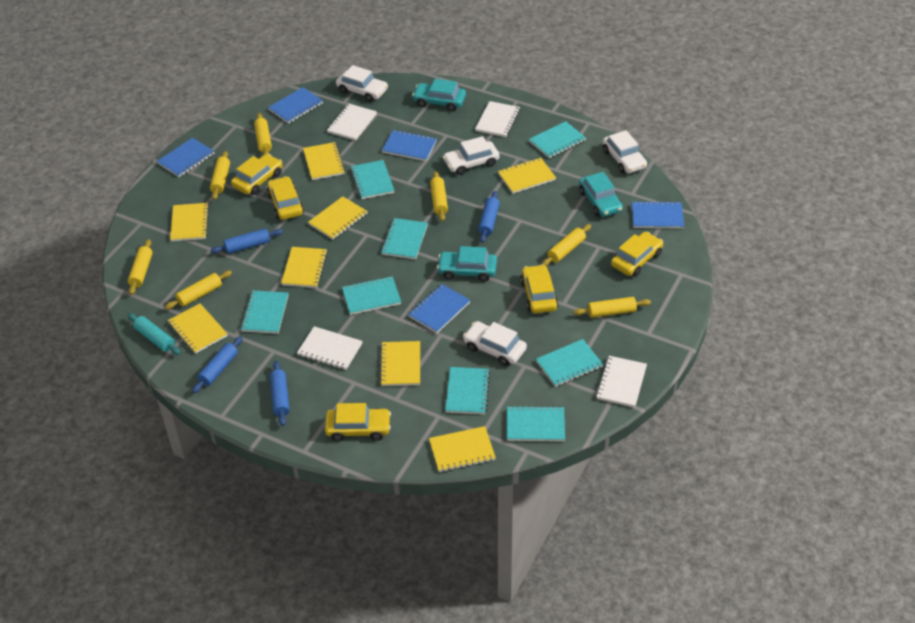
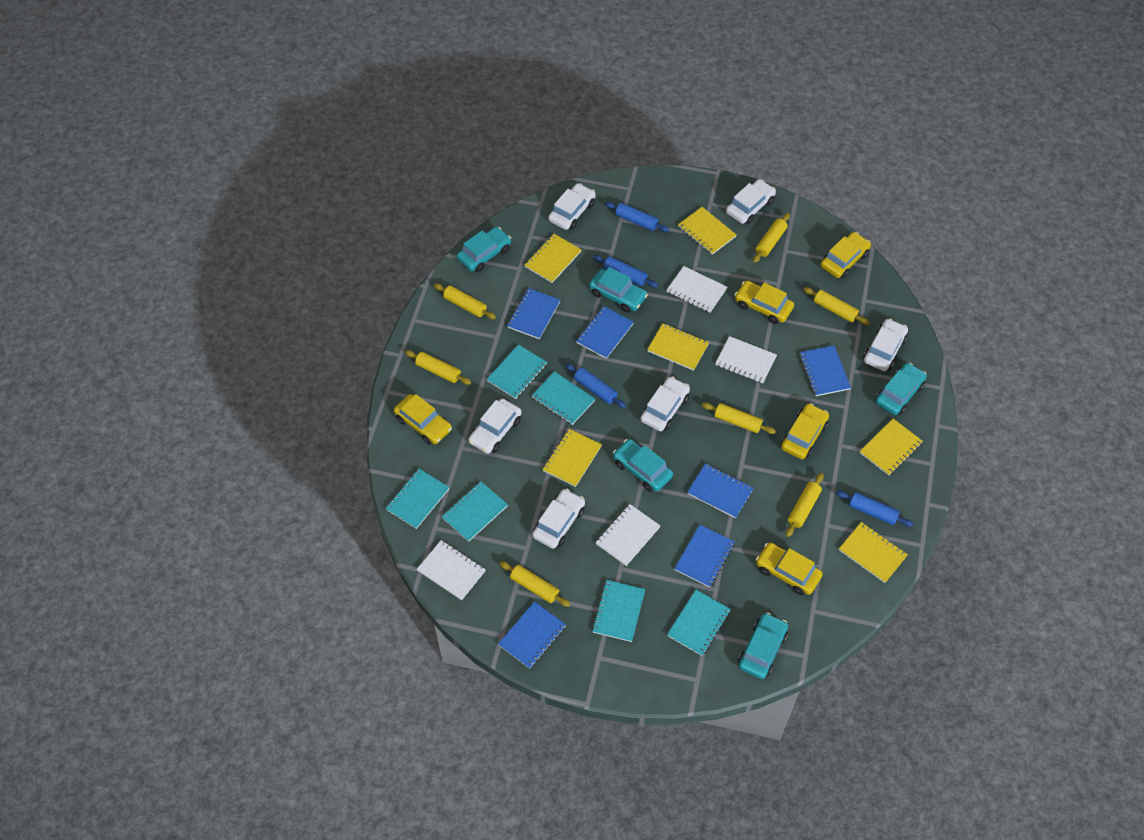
blue notebook: [157,138,214,177] [268,87,323,124] [382,130,437,161] [408,284,470,333] [632,201,684,229] = 5 -> [498,601,566,669] [507,288,560,339] [576,306,634,359] [674,525,735,588] [687,463,754,518] [799,346,851,396] = 6
turquoise car: [412,79,466,111] [437,246,497,282] [579,172,623,217] = 3 -> [457,227,511,272] [589,267,648,313] [613,439,673,492] [738,612,788,679] [876,363,927,415] = 5
turquoise notebook: [241,290,288,334] [342,276,401,315] [350,160,395,199] [381,218,428,259] [445,367,490,414] [507,406,565,441] [529,121,586,158] [536,339,603,387] = 8 -> [385,469,450,529] [441,481,508,542] [487,344,547,399] [531,371,595,425] [592,580,645,642] [667,590,731,656] = 6
turquoise rolling pin: [128,313,180,355] = 1 -> none = 0
white car: [336,65,388,102] [443,136,499,175] [463,321,527,366] [603,130,647,174] = 4 -> [468,399,521,454] [532,489,585,549] [548,183,596,230] [641,376,690,431] [726,179,776,224] [863,318,908,371] = 6
yellow notebook: [168,303,227,354] [170,203,209,241] [281,247,327,288] [303,142,345,180] [308,196,368,239] [380,341,420,386] [429,426,496,472] [498,158,556,194] = 8 -> [525,234,582,283] [542,429,602,487] [647,323,709,371] [678,207,737,255] [839,522,908,583] [860,419,923,476] = 6

